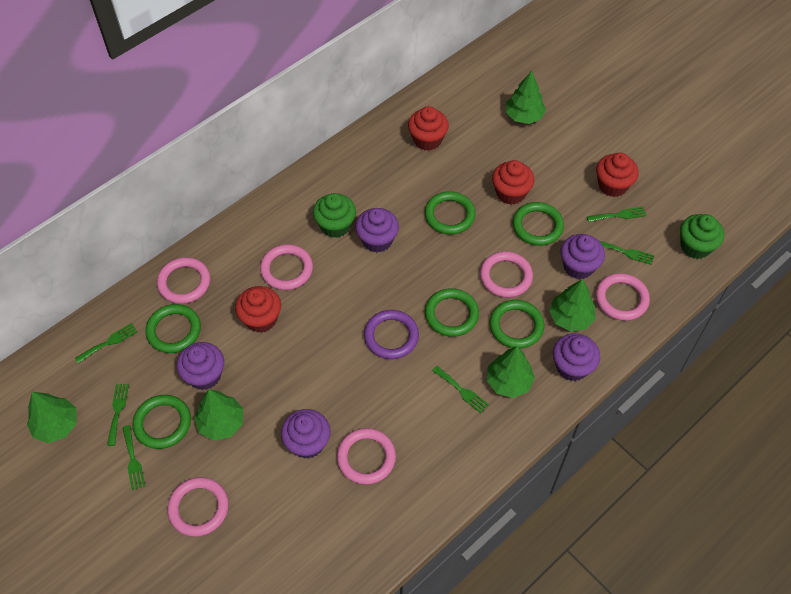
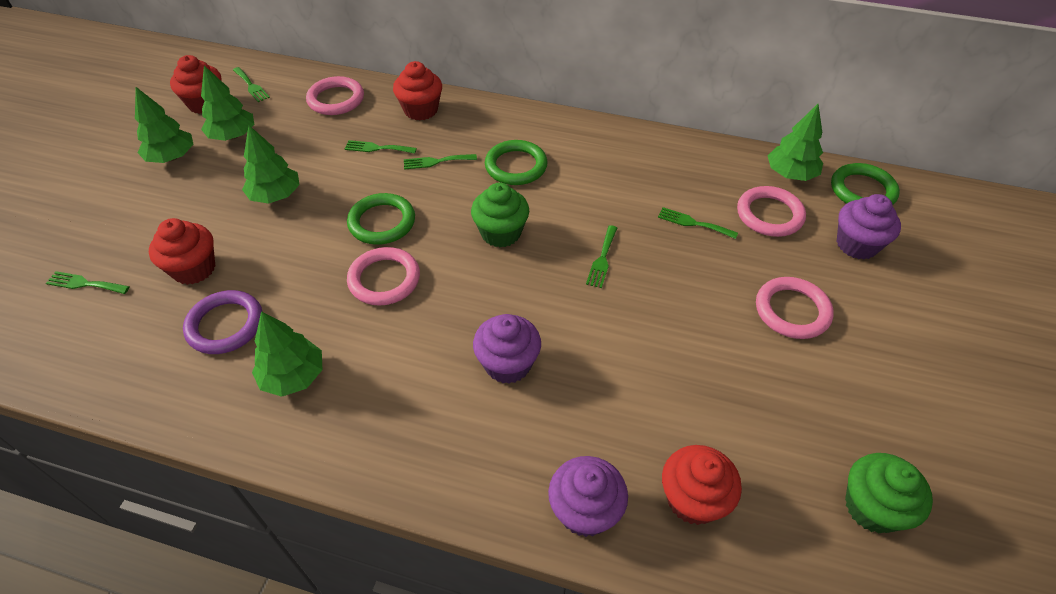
green ring: [132,395,191,449] [145,304,201,353] [424,191,476,235] [425,288,479,337] [489,300,544,349] [512,202,564,246] = 6 -> [347,193,415,245] [485,140,548,185] [831,163,900,205] = 3
pink ring: [157,257,210,304] [167,477,229,537] [260,244,313,290] [337,428,396,485] [480,251,533,298] [596,273,650,321] = 6 -> [306,76,364,115] [347,247,420,305] [737,186,806,237] [756,277,834,339] = 4
purple cupcake: [177,342,224,390] [281,409,330,459] [355,208,399,253] [553,333,600,381] [560,234,605,279] = 5 -> [473,314,541,384] [548,456,628,537] [837,194,901,260] = 3

